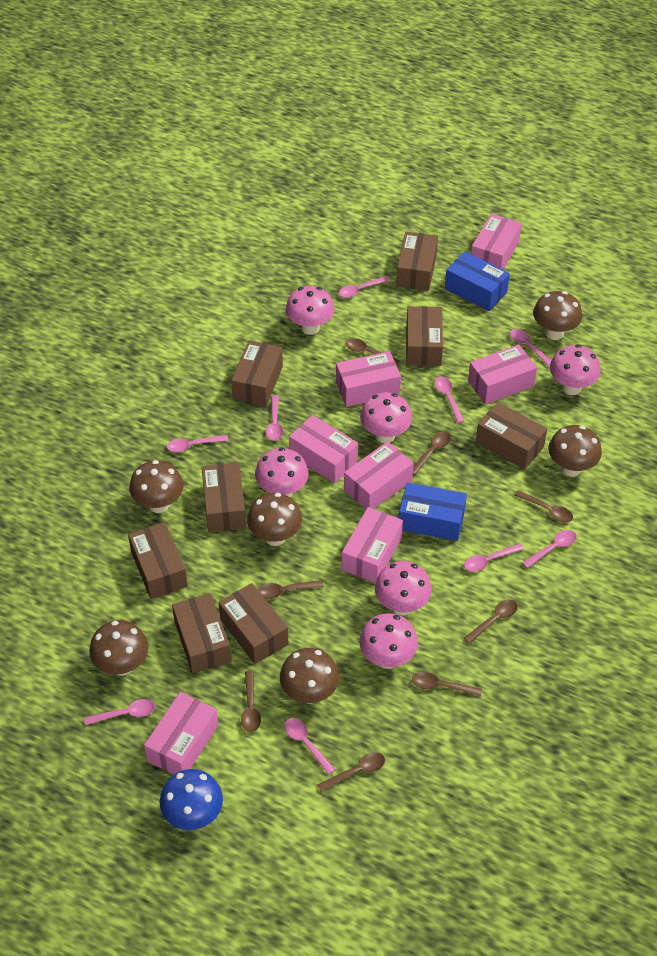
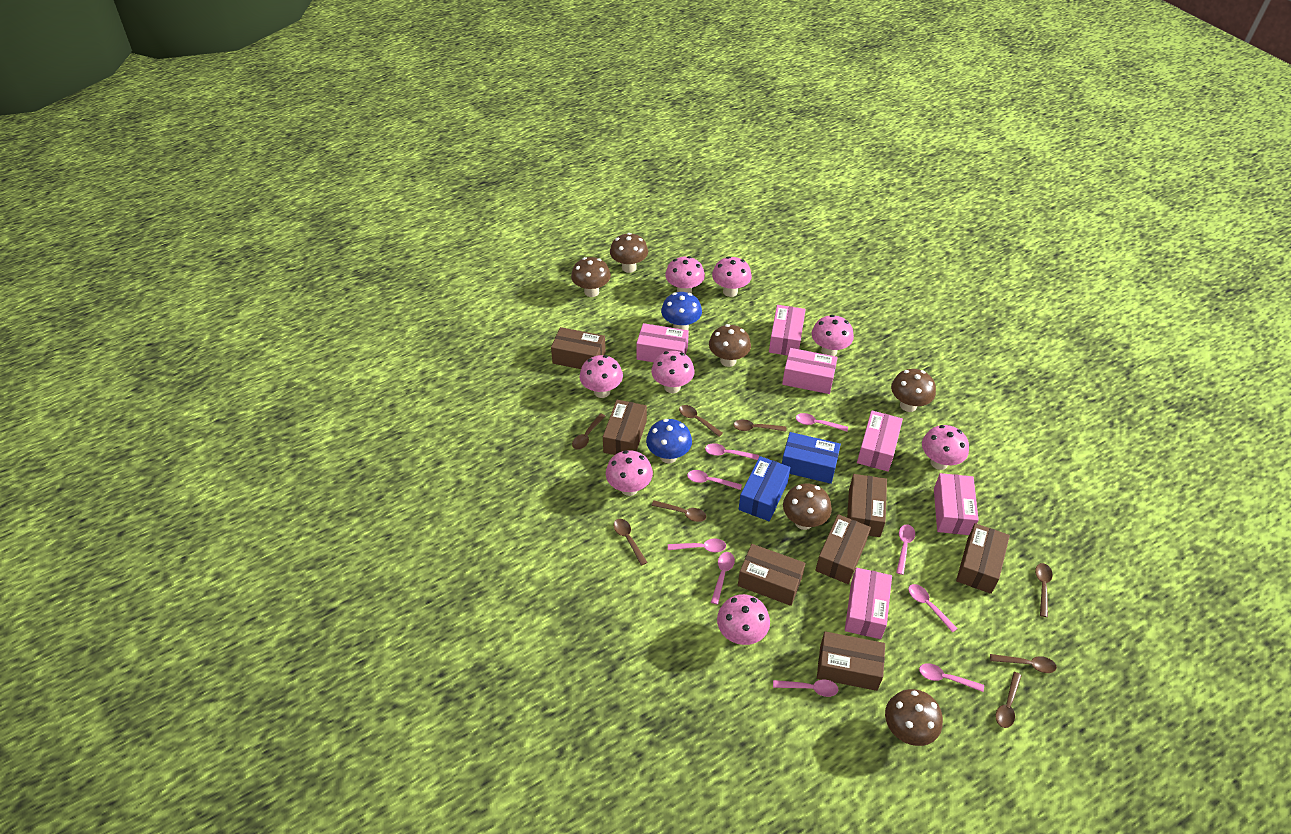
blue mushroom: [160,769,223,830] = 1 -> [646,419,692,463] [661,292,702,330] = 2
brown box: [128,522,188,599] [172,593,231,673] [202,463,246,532] [218,583,289,664] [231,340,283,406] [396,232,438,291] [406,306,443,366] [476,402,547,469] = 8 -> [551,327,606,369] [603,400,647,455] [738,544,805,606] [815,514,871,584] [817,631,885,691] [847,474,887,537] [956,523,1010,594] = 7
pink box: [144,692,218,774] [289,415,358,483] [336,351,401,407] [342,507,403,583] [344,441,414,509] [468,344,537,405] [471,214,522,270] = 7 -> [636,323,689,362] [769,305,806,355] [782,348,838,394] [845,568,892,639] [857,411,903,472] [934,473,979,535] = 6
pink mushroom: [255,447,309,497] [286,286,335,335] [359,613,418,669] [360,392,412,443] [375,561,432,615] [550,344,601,395] = 6 -> [580,355,623,398] [606,450,653,496] [651,351,695,393] [665,256,705,293] [712,256,752,297] [717,594,770,645] [812,315,854,356] [922,425,969,470] = 8

